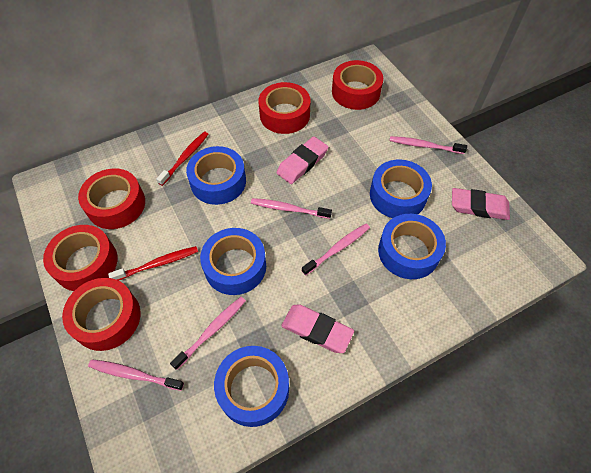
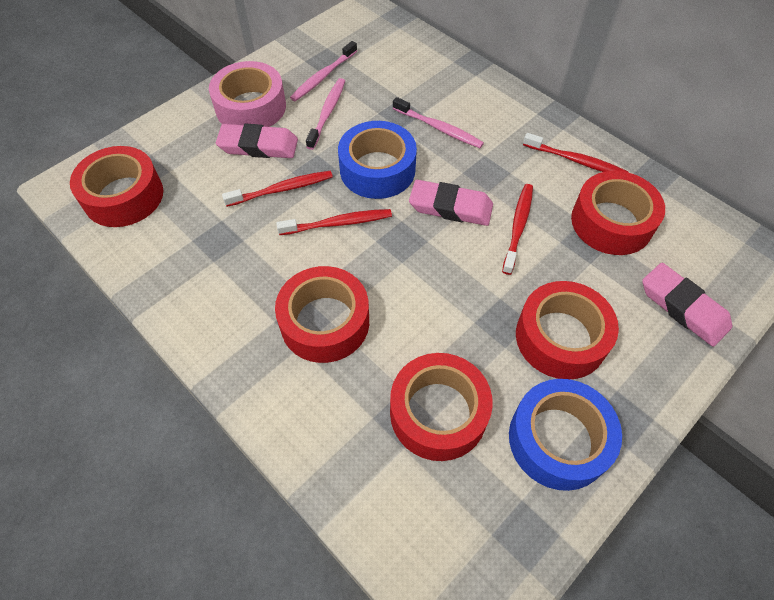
blue tape: [186,146,246,205] [200,228,266,295] [214,346,289,427] [370,159,432,218] [378,214,446,279] = 5 -> [338,121,417,199] [509,379,622,491] = 2
pink tape: none = 0 -> [209,61,286,127] = 1
pink toothbrush: [88,359,184,391] [170,297,246,370] [251,198,332,219] [302,224,370,276] [389,136,467,154] = 5 -> [290,41,357,101] [306,78,345,150] [393,97,484,148] = 3
red toothbrush: [108,246,198,281] [156,132,208,186] = 2 -> [222,171,333,207] [276,209,392,235] [502,184,533,275] [523,133,629,172] = 4

